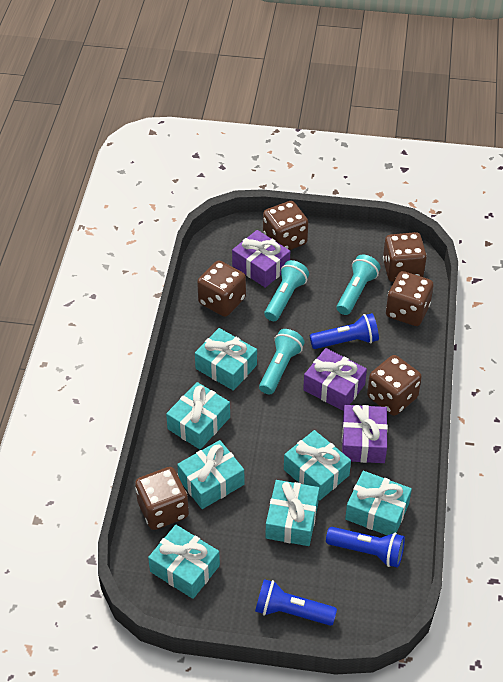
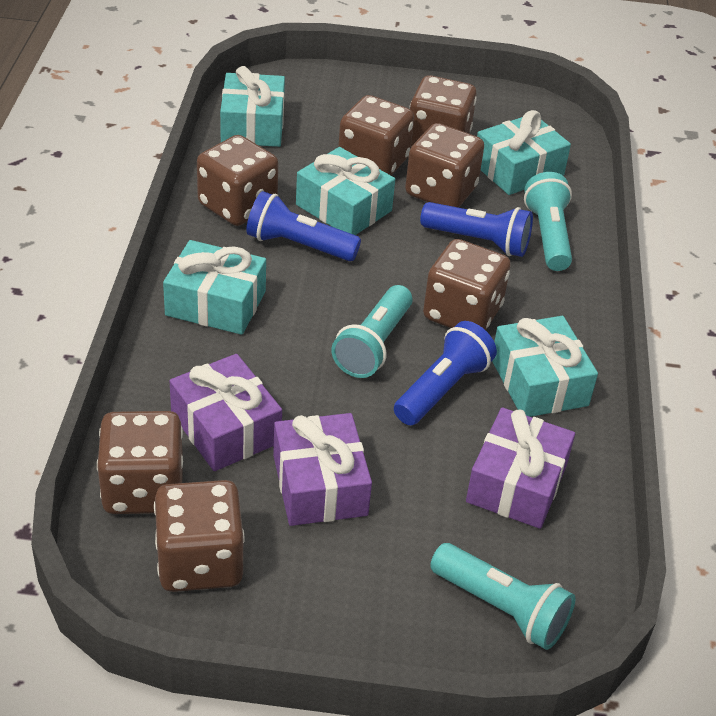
brown dice: [135,467,189,530] [197,260,246,317] [263,201,308,250] [367,355,422,416] [383,232,427,282] [386,271,433,326] = 6 -> [97,411,183,514] [154,480,244,592] [197,135,278,226] [338,95,414,175] [405,123,484,208] [410,75,477,147] [423,239,511,330] = 7
turquoise gift: [148,525,220,599] [166,382,230,449] [177,440,244,509] [195,328,257,391] [266,480,320,546] [284,430,351,500] [345,471,412,535] = 7 -> [163,240,266,335] [220,66,285,147] [296,147,395,235] [477,110,571,195] [492,316,598,417] = 5

